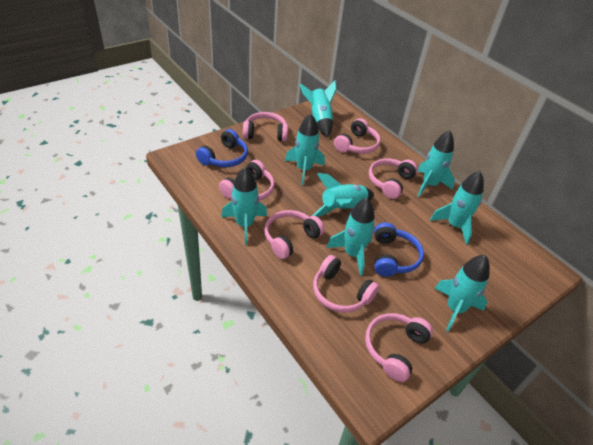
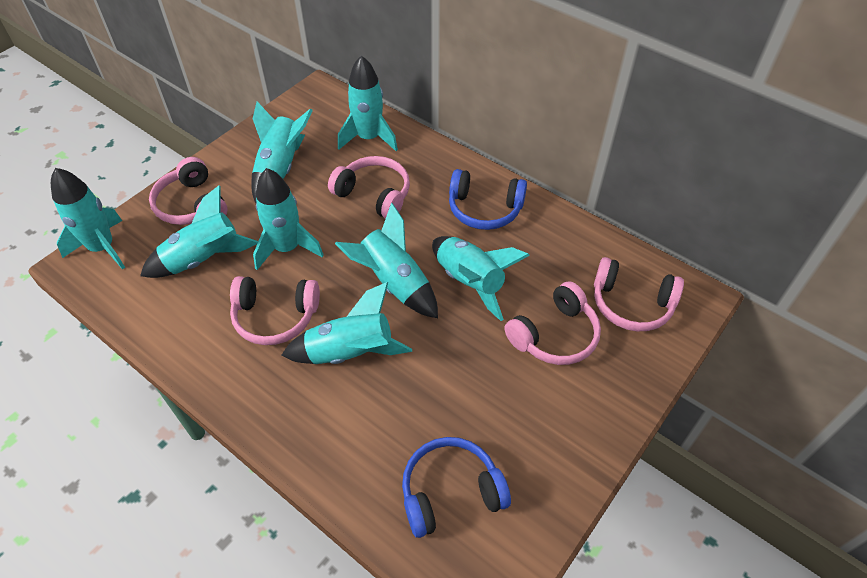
pink headphones: [219,160,275,201] [243,112,288,142] [264,210,325,259] [313,255,379,313] [334,118,381,154] [365,313,433,382] [369,158,418,199] = 7 -> [149,157,228,225] [230,276,320,345] [328,156,410,219] [505,281,601,365] [594,257,684,331] = 5

